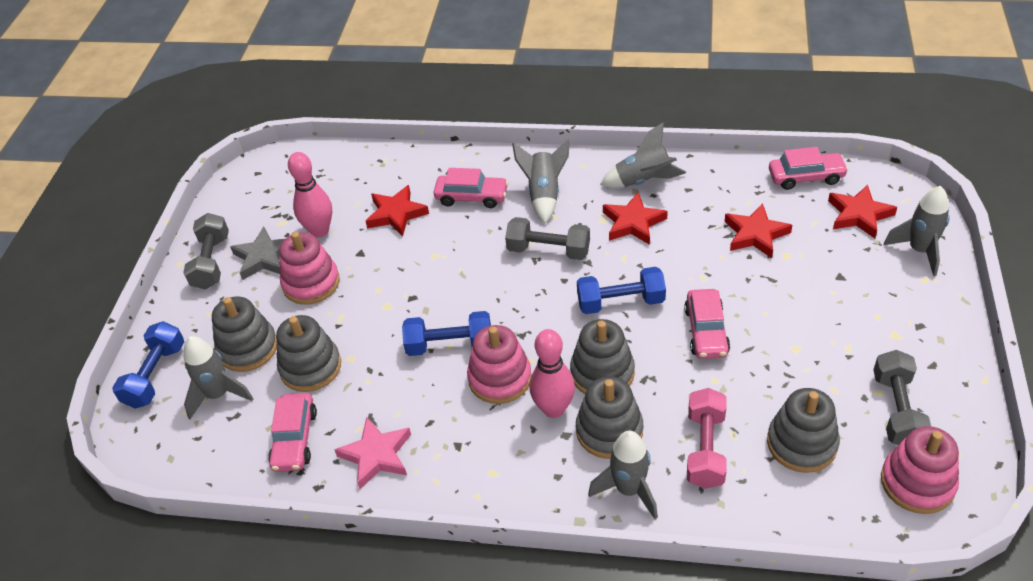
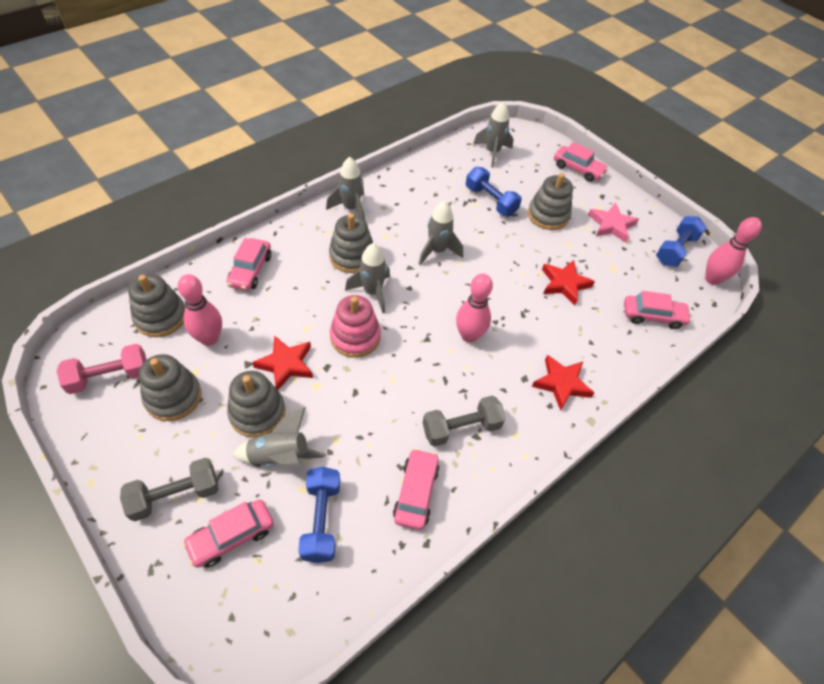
grey dumbbell: [183,213,229,290] [505,217,590,260] [873,350,931,445] = 3 -> [120,458,219,521] [423,396,506,447] = 2
grey star: [230,227,285,280] = 1 -> none = 0
pink bowling pin: [288,152,332,237] [530,329,575,418] = 2 -> [178,274,222,346] [456,273,493,343] [705,217,762,285] = 3
pink car: [268,393,317,472] [433,168,508,208] [684,289,730,359] [769,147,848,190] = 4 -> [182,499,274,568] [226,238,271,291] [393,448,440,530] [554,142,608,182] [624,291,692,329] = 5
pink stacking toy: [279,232,340,305] [467,325,532,404] [881,426,959,514] = 3 -> [330,295,381,358] = 1
red star: [366,185,429,237] [603,192,668,245] [724,203,792,258] [828,185,897,239] = 4 -> [252,335,313,390] [532,355,594,411] [542,260,595,305] = 3

